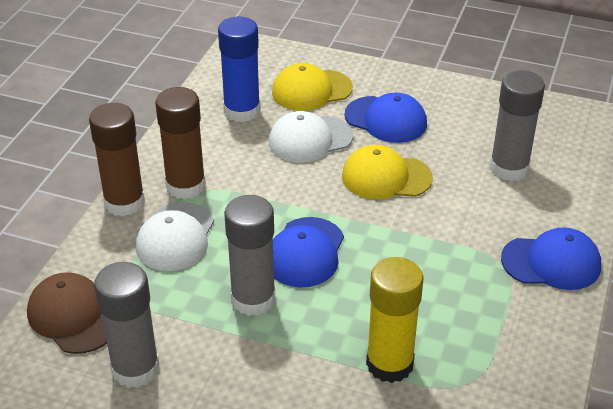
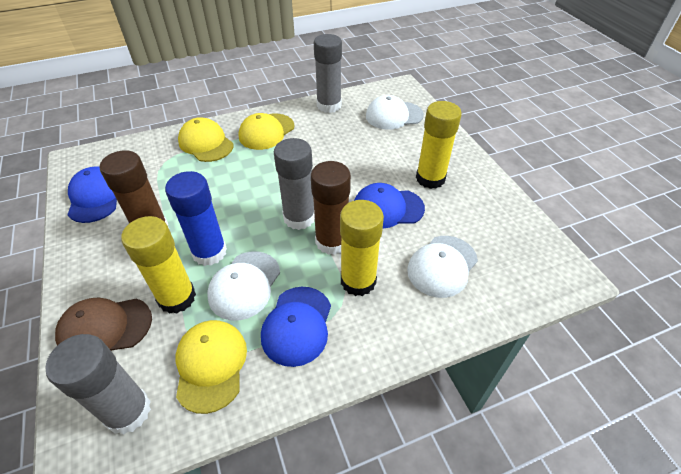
white cap: [136,202,214,271] [268,111,353,163] = 2 -> [207,252,280,320] [366,95,424,130] [407,236,478,298] = 3
yellow cap: [272,63,353,111] [342,144,433,199] = 2 -> [176,320,247,414] [178,117,234,162] [238,113,294,150] = 3
yellow glue stick: [366,257,423,383] = 1 -> [121,216,196,314] [340,200,384,296] [416,101,462,189] = 3

